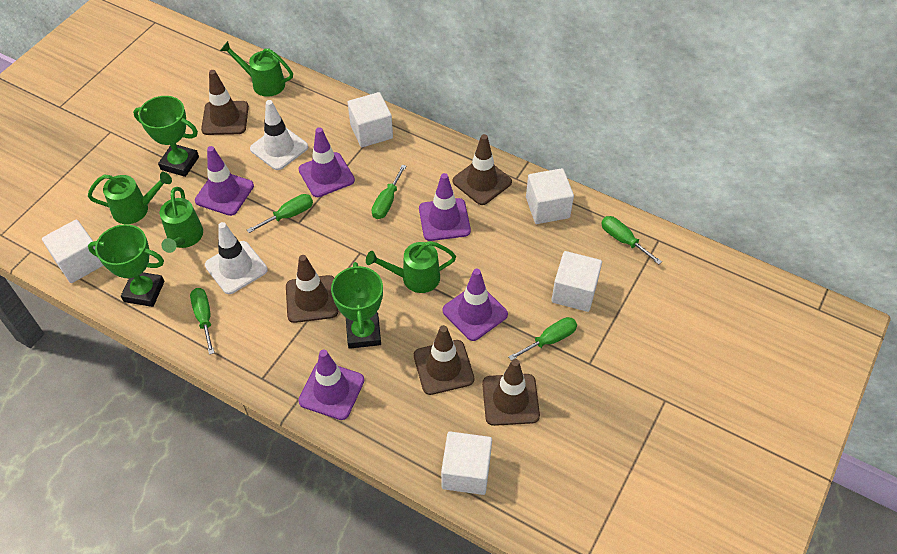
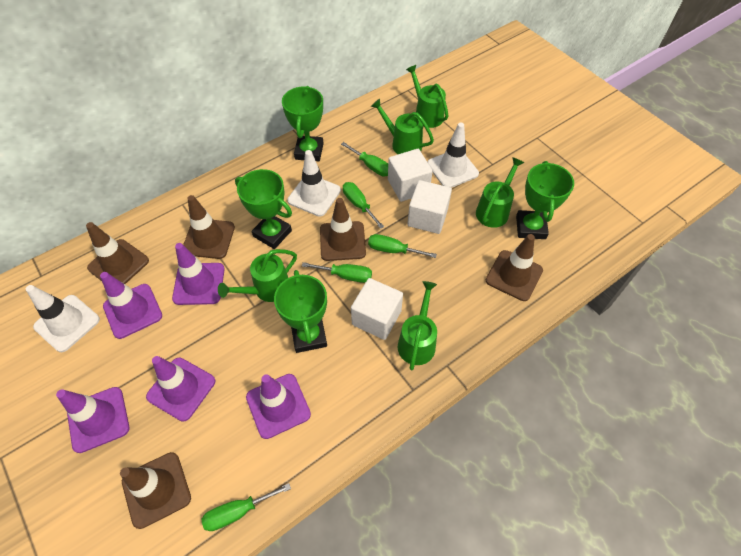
green trophy: [88,224,164,307] [133,96,199,177] [331,262,383,349] = 3 -> [235,169,292,249] [274,270,327,353] [282,86,324,161] [516,161,574,239] = 4
green watering can: [88,172,172,224] [160,187,203,253] [220,41,293,97] [366,241,456,293] = 4 -> [218,249,297,302] [371,99,434,154] [398,281,437,370] [406,65,448,128] [476,157,524,228] = 5
white cube: [42,219,104,283] [348,92,393,147] [441,431,492,495] [526,168,574,224] [551,251,602,312] = 5 -> [351,278,403,340] [388,149,433,202] [407,180,452,234] = 3
white traffic cone: [205,222,268,294] [250,100,308,170] = 2 -> [26,285,100,352] [287,150,341,217] [427,122,479,188] = 3

